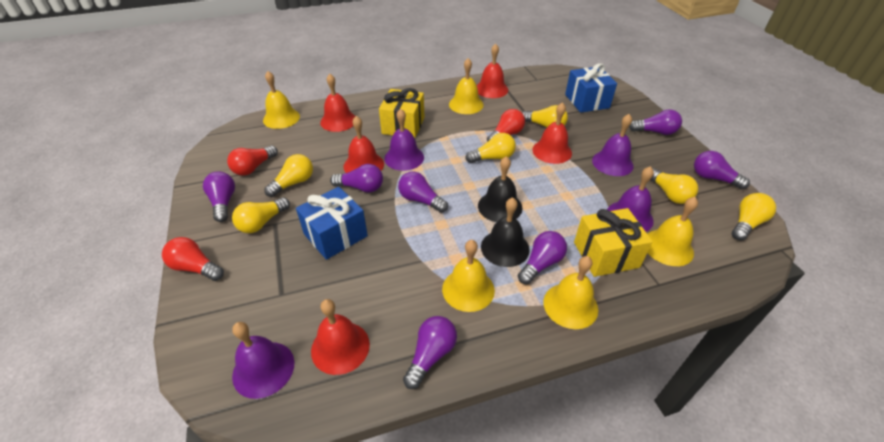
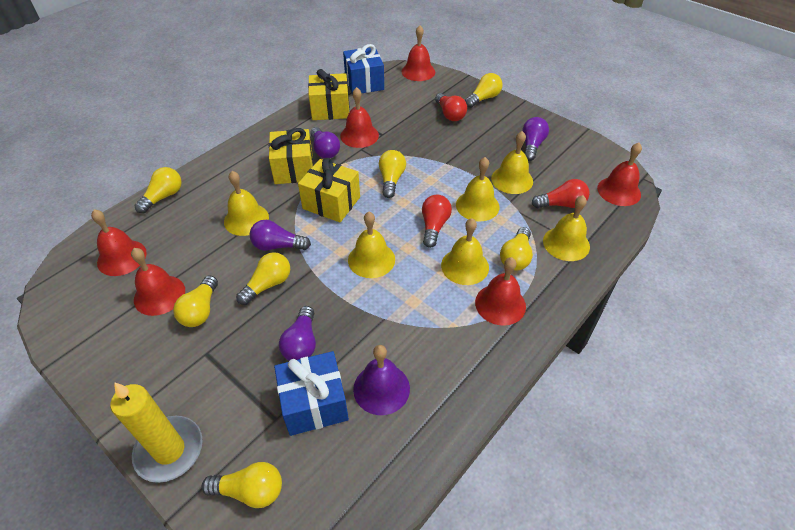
black bell: [478,156,522,222] [481,197,530,267] = 2 -> none = 0
purple bell: [232,322,294,399] [384,109,424,171] [592,114,634,176] [607,166,654,232] = 4 -> [353,345,410,415] = 1
purple light bulb: [203,172,235,222] [330,164,383,193] [398,171,448,213] [403,316,457,389] [518,231,567,284] [629,109,682,135] [694,151,750,189] = 7 -> [250,220,311,251] [279,306,316,361] [310,127,340,158] [522,117,549,161] = 4
red bell: [311,299,370,375] [320,74,356,132] [344,116,384,173] [477,44,508,98] [533,102,572,164] = 5 -> [91,209,147,276] [131,248,185,316] [340,87,379,148] [402,25,435,81] [475,257,526,326] [597,143,642,206] = 6
yellow bell: [263,71,300,129] [442,240,495,312] [449,58,484,114] [543,256,598,329] [648,197,698,266] = 5 -> [224,171,269,236] [348,212,395,278] [441,218,489,285] [456,157,500,221] [491,131,533,194] [543,195,590,261] = 6
yellow candle: none = 0 -> [110,382,203,483] = 1
yellow gift: [379,88,424,138] [574,208,653,277] = 2 -> [269,128,314,184] [298,158,360,222] [308,69,350,120] = 3
yellow light bulb: [232,197,290,233] [264,154,313,197] [466,133,516,163] [522,105,568,128] [650,168,698,204] [732,193,776,241] = 6 -> [134,167,182,213] [173,275,218,327] [202,462,282,508] [236,252,290,305] [379,150,406,198] [465,73,503,108] [500,227,533,270] = 7

